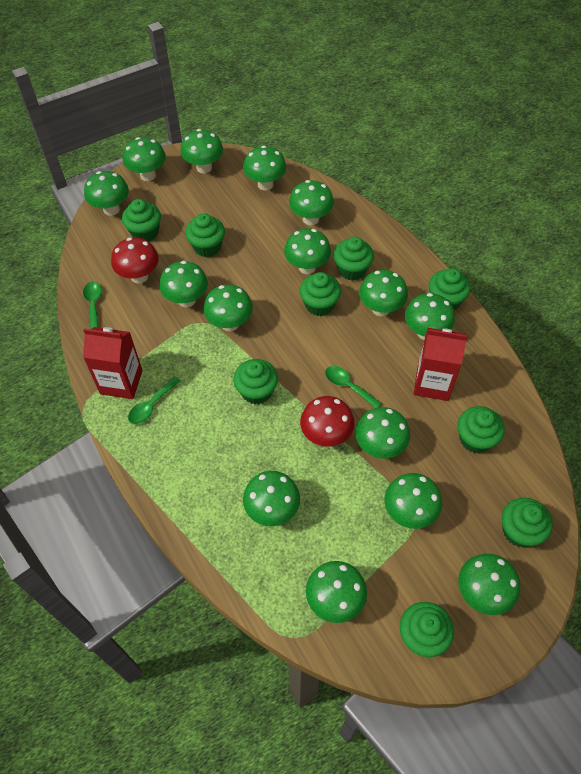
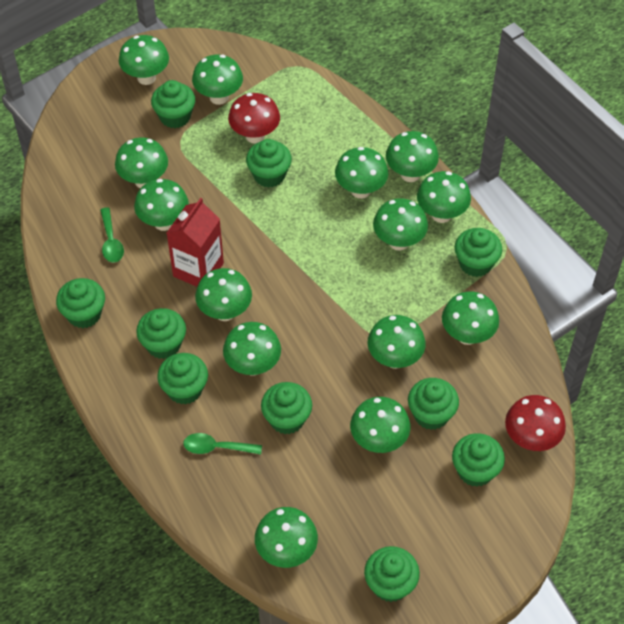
green cupcake: [122,199,161,242] [185,213,225,257] [233,359,278,404] [300,272,341,316] [334,237,374,281] [400,602,454,657] [429,268,471,310] [457,406,505,453] [502,498,553,548] = 9 -> [56,278,105,328] [136,308,186,359] [151,80,195,128] [157,353,208,405] [246,139,292,188] [261,382,312,434] [364,546,420,602] [408,378,459,430] [452,433,505,487] [455,228,502,277] = 10
green mushroom: [84,171,129,216] [123,137,166,181] [160,261,208,307] [180,129,223,174] [204,285,253,331] [243,145,286,191] [243,471,300,526] [284,228,331,274] [289,180,334,225] [306,561,367,623] [356,407,410,458] [359,270,408,316] [384,473,442,529] [405,293,455,340] [458,554,520,615] = 15 -> [115,137,168,188] [119,35,169,85] [134,179,189,231] [192,54,243,105] [195,268,252,321] [223,322,281,376] [255,507,318,568] [335,147,388,199] [350,397,410,453] [368,315,426,369] [373,198,428,251] [386,131,439,182] [417,171,471,223] [442,291,499,345] = 14
green spoon: [83,282,102,329] [128,376,181,424] [325,366,382,408] = 3 -> [100,207,124,262] [183,433,262,455] = 2
red carton: [83,327,143,399] [414,328,468,401] = 2 -> [167,198,224,287] = 1

